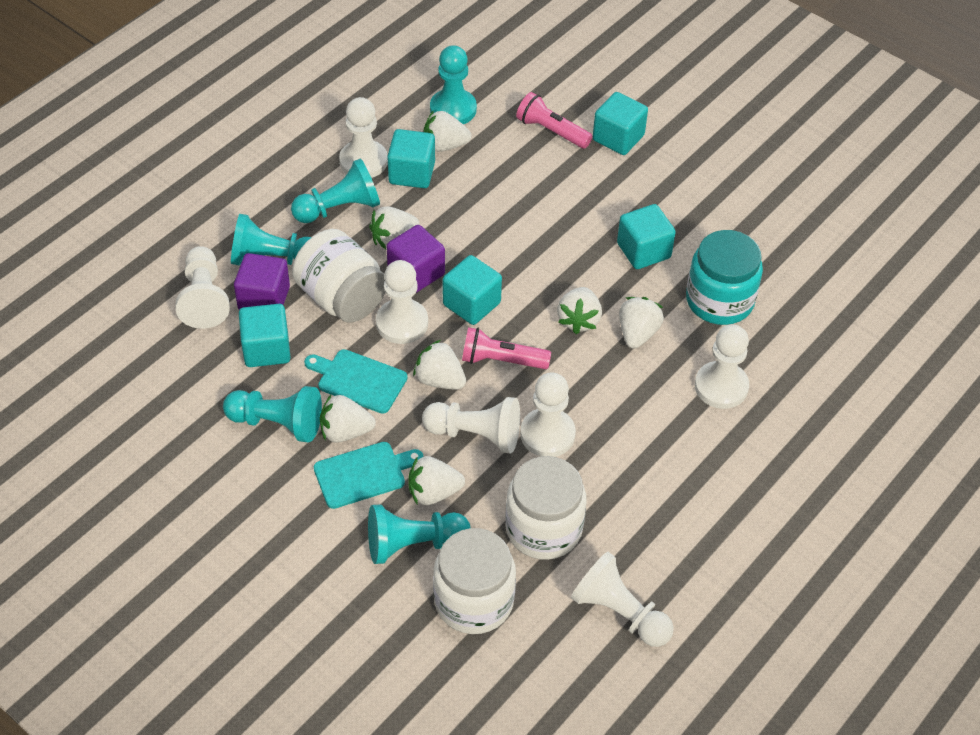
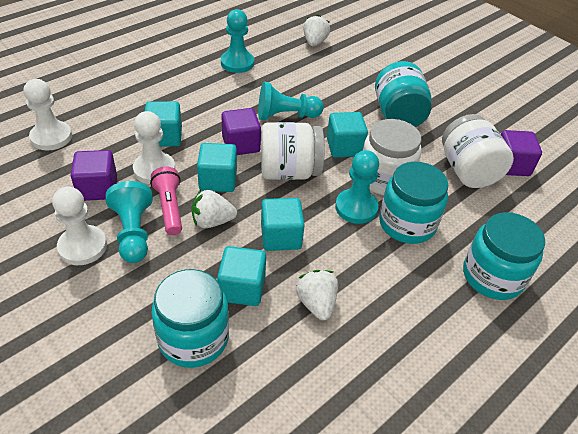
pink flashlight: [462,327,551,369] [516,92,592,149] = 2 -> [150,166,182,235] = 1
purple cube: [234,253,290,310] [387,225,445,293] = 2 -> [71,150,117,201] [221,108,261,155] [501,130,542,176] = 3
turquoise cutting board: [304,349,408,414] [314,442,424,509] = 2 -> none = 0
turquoise jar: [686,230,763,325] = 1 -> [151,269,229,368] [375,61,431,127] [379,162,448,244] [463,212,545,300] = 4
turquoise pawn: [223,386,322,442] [231,214,311,265] [291,158,380,223] [368,504,471,564] [430,45,477,124] = 5 -> [105,181,153,263] [221,9,254,73] [258,82,324,120] [335,150,379,224] = 4
white pawn: [176,246,230,329] [339,97,388,178] [376,260,428,344] [422,397,520,453] [520,373,576,457] [571,552,674,647] [695,325,749,409] = 7 -> [24,79,72,151] [52,187,107,265] [133,111,175,184] = 3
white strawberry: [320,395,376,443] [369,206,419,249] [408,456,465,505] [413,340,466,390] [424,110,471,152] [557,287,602,334] [619,297,664,349] = 7 -> [192,190,237,228] [296,270,338,320] [303,14,330,46] = 3

